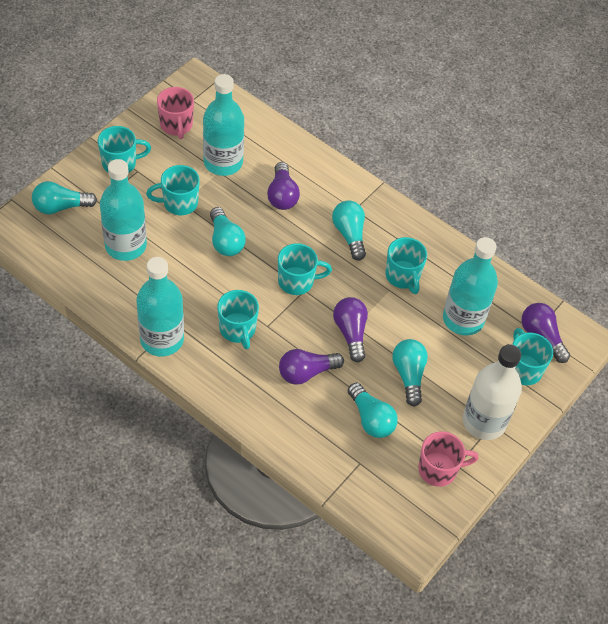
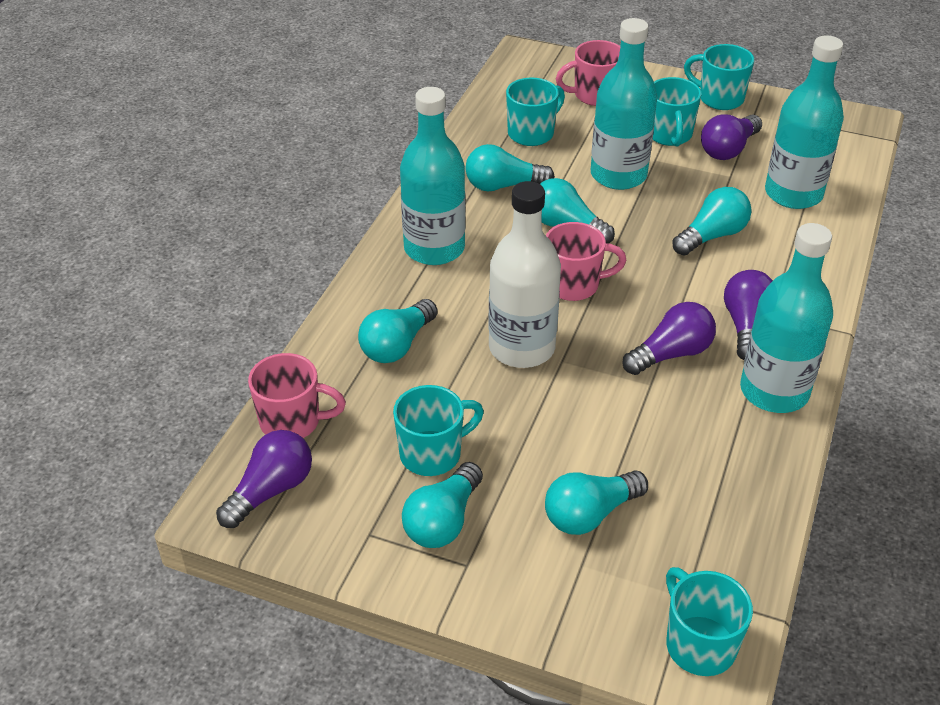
pink mug: [157,87,194,139] [418,431,479,487] = 2 -> [248,353,346,438] [546,222,627,301] [556,40,620,106] = 3
turquoise light bulb: [32,181,97,215] [210,207,246,256] [332,201,366,261] [348,383,398,438] [392,339,428,407] = 5 -> [358,299,438,363] [402,462,483,548] [466,144,555,192] [540,178,615,243] [545,470,648,535] [672,187,752,256] = 6
turquoise mug: [98,126,151,173] [146,165,200,215] [217,290,259,349] [278,243,332,295] [386,237,427,294] [512,328,553,385] = 6 -> [393,385,484,476] [506,78,565,146] [653,77,702,146] [666,567,753,676] [684,44,754,110] = 5

